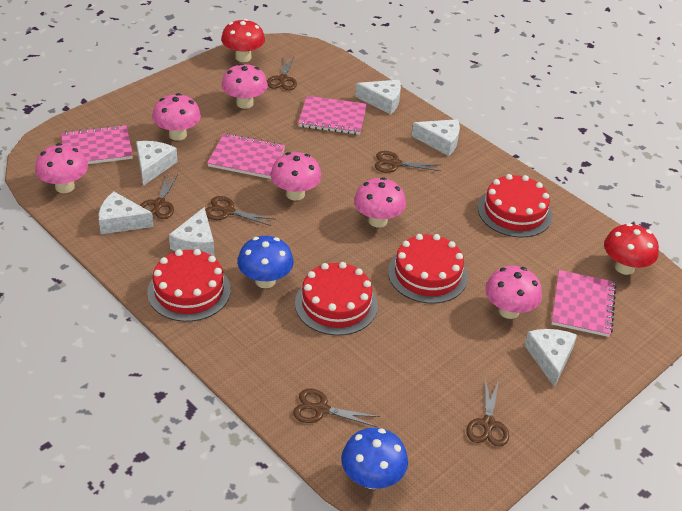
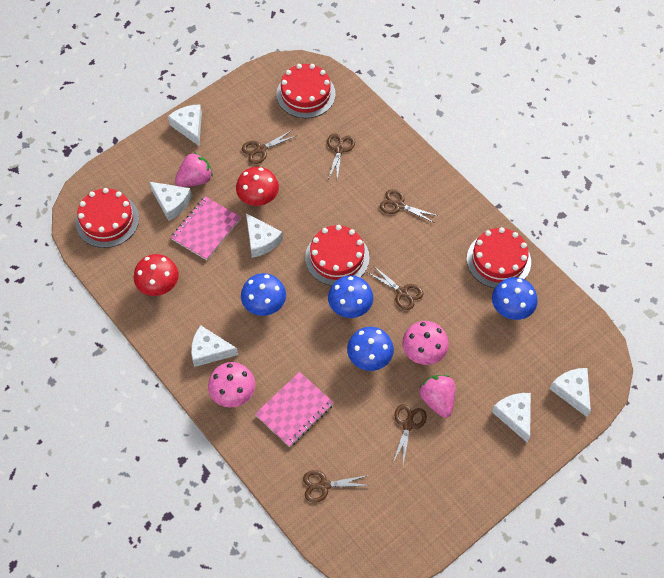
blue mushroom: [237,236,294,288] [341,428,408,489] = 2 -> [241,273,286,316] [328,276,373,318] [347,327,394,371] [492,277,538,320] = 4
pink mushroom: [35,143,88,193] [152,93,201,141] [221,63,268,109] [271,152,322,201] [354,177,406,228] [485,266,542,319] = 6 -> [208,362,255,407] [402,321,449,365] = 2
pink notebook: [61,125,133,164] [207,133,285,179] [298,96,367,135] [551,270,616,337] = 4 -> [170,196,241,260] [255,372,334,447] = 2
pink strawberry: none = 0 -> [175,152,213,187] [420,375,455,418] = 2

